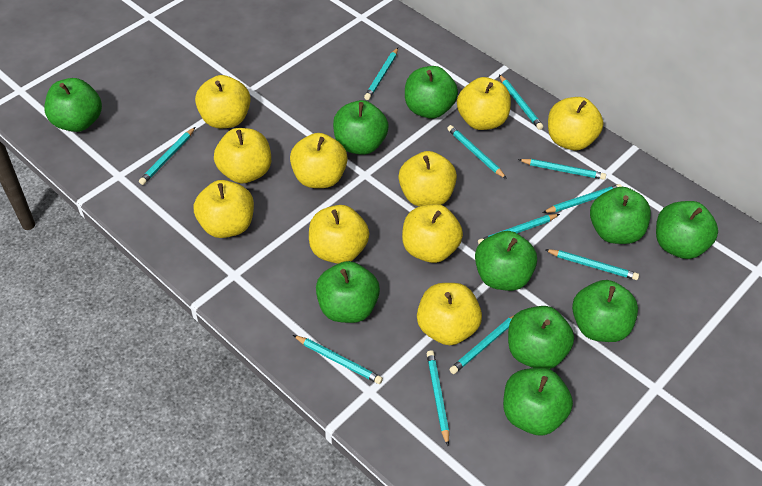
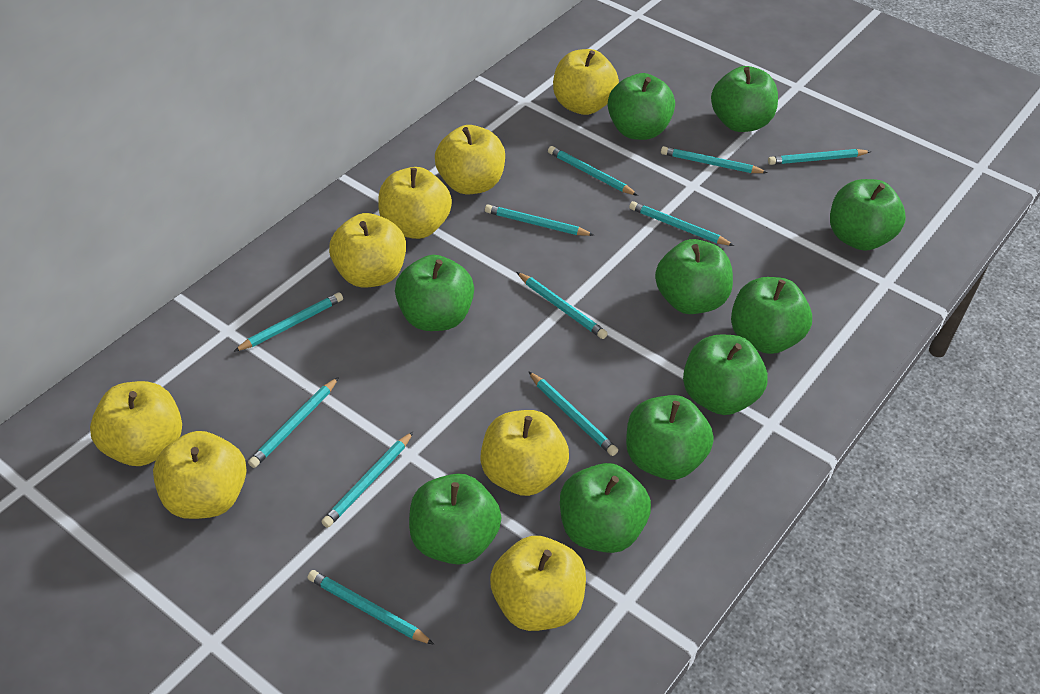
yellow apple: [194,180,254,238] [195,75,251,128] [214,128,271,183] [290,133,348,188] [309,205,369,264] [399,151,457,206] [402,204,463,263] [417,283,482,345] [457,77,511,130] [548,97,603,150] = 10 -> [90,381,182,466] [153,431,247,519] [329,213,406,288] [378,167,452,239] [435,125,505,194] [480,410,569,496] [490,536,586,631] [553,49,619,115] = 8

